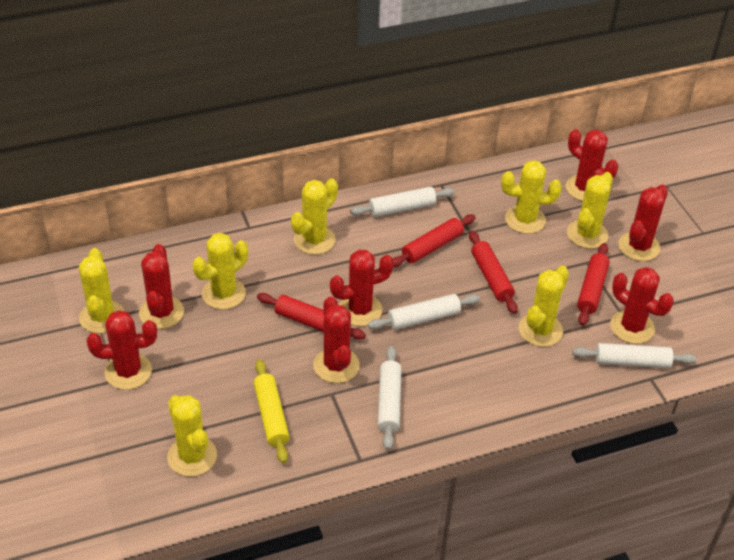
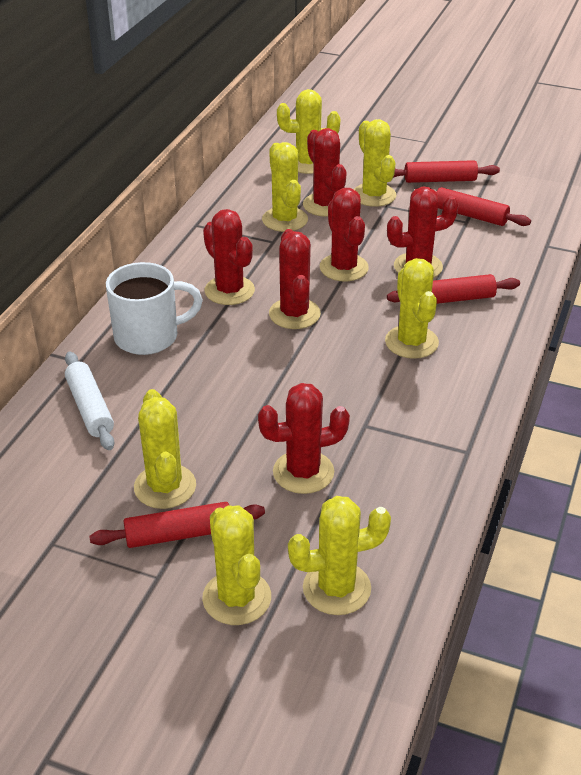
red cactus: [87,310,157,390] [139,244,184,329] [313,296,360,383] [330,250,394,326] [566,129,618,201] [610,267,674,344] [619,185,668,261] = 7 -> [203,209,255,305] [258,383,350,494] [269,229,321,329] [303,128,346,217] [320,188,369,282] [387,187,459,278] = 6
white mug: none = 0 -> [106,262,203,355] = 1
white rolling pin: [350,187,455,217] [368,294,480,330] [378,346,402,450] [572,343,696,368] = 4 -> [65,351,115,450] = 1
yellow rolling pin: [254,359,289,463] = 1 -> none = 0

